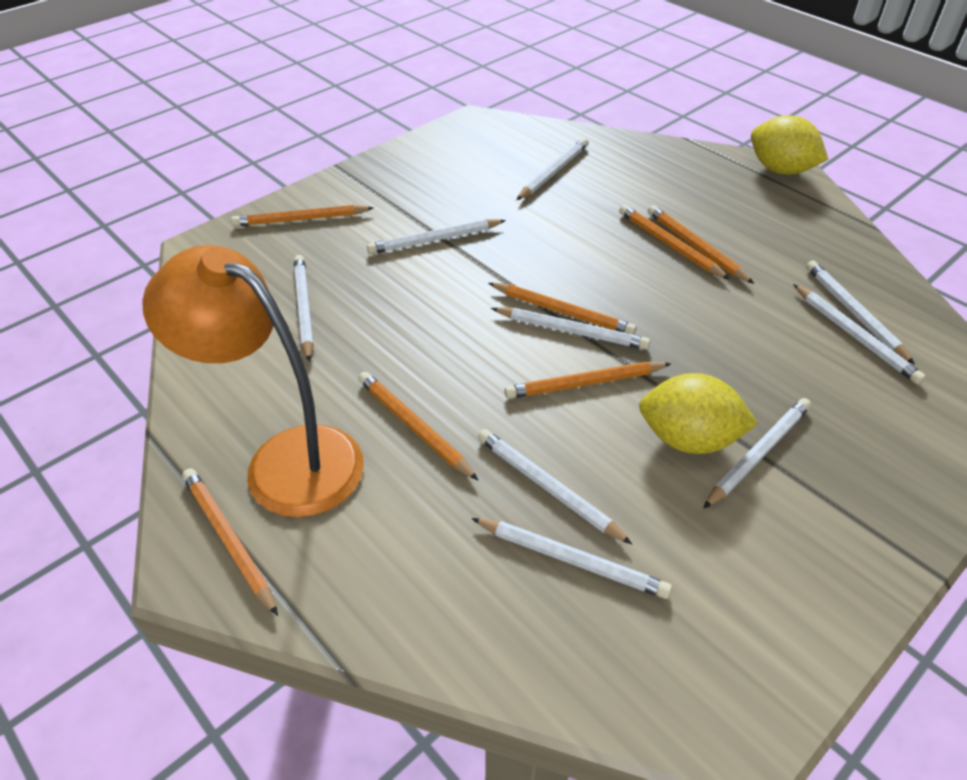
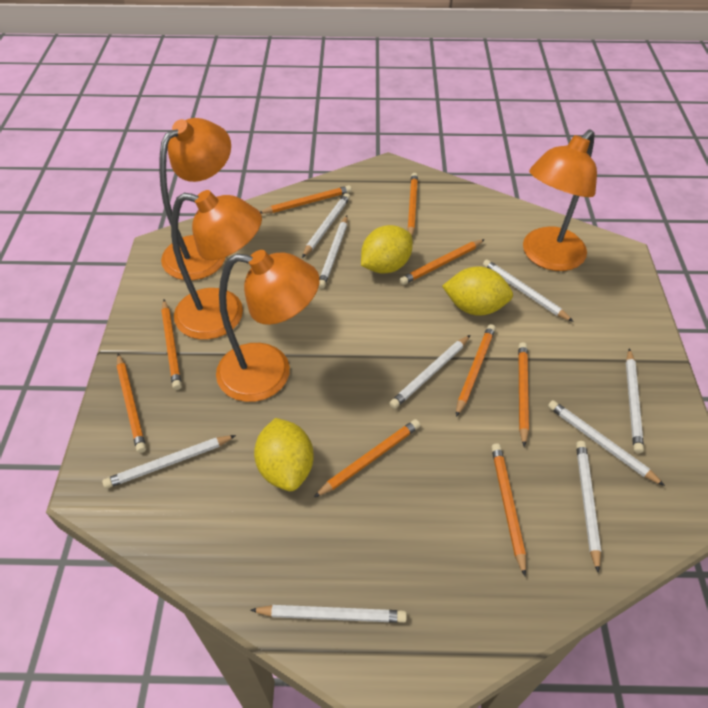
orange lamp: [142,245,364,517] = 1 -> [159,118,231,280] [171,190,262,340] [216,250,320,402] [523,129,597,271] = 4
orange pencil: [182,468,278,616] [231,205,374,227] [358,372,478,480] [488,283,637,334] [504,362,671,399] [619,205,730,279] [648,205,754,284] = 7 -> [117,353,146,453] [161,300,182,390] [260,185,352,214] [314,419,420,497] [400,239,485,285] [407,173,418,236] [456,324,496,417] [491,443,526,576] [518,342,529,447] = 9
yellow lemon: [639,373,758,454] [751,115,828,174] = 2 -> [254,418,314,491] [361,225,413,274] [442,266,513,316] = 3

